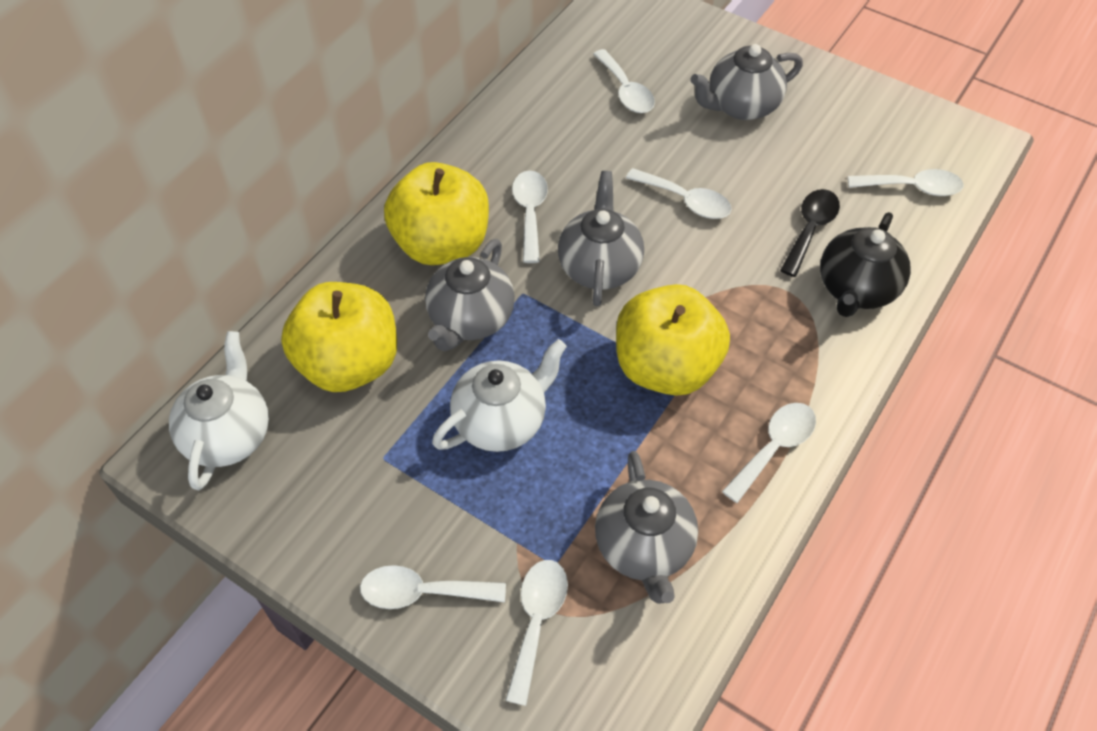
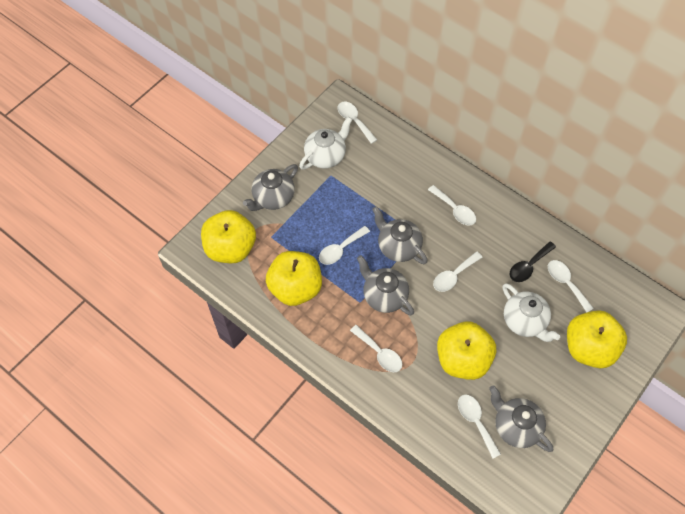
black teapot: [820,212,911,317] = 1 -> none = 0
yellow apple: [281,282,397,392] [384,162,489,265] [616,284,730,396] = 3 -> [201,210,256,263] [266,251,322,306] [437,322,496,380] [567,310,627,368] = 4

